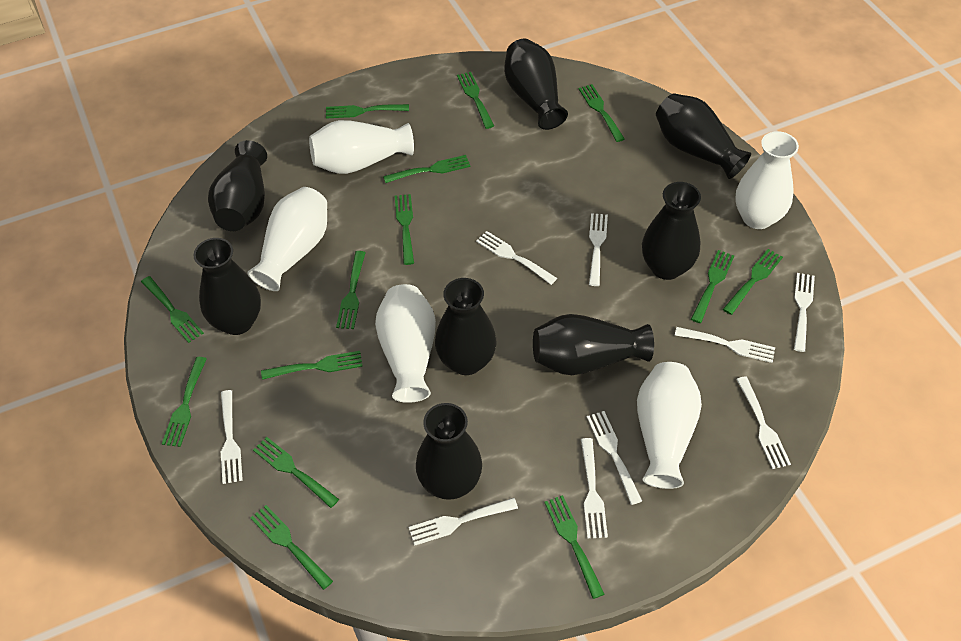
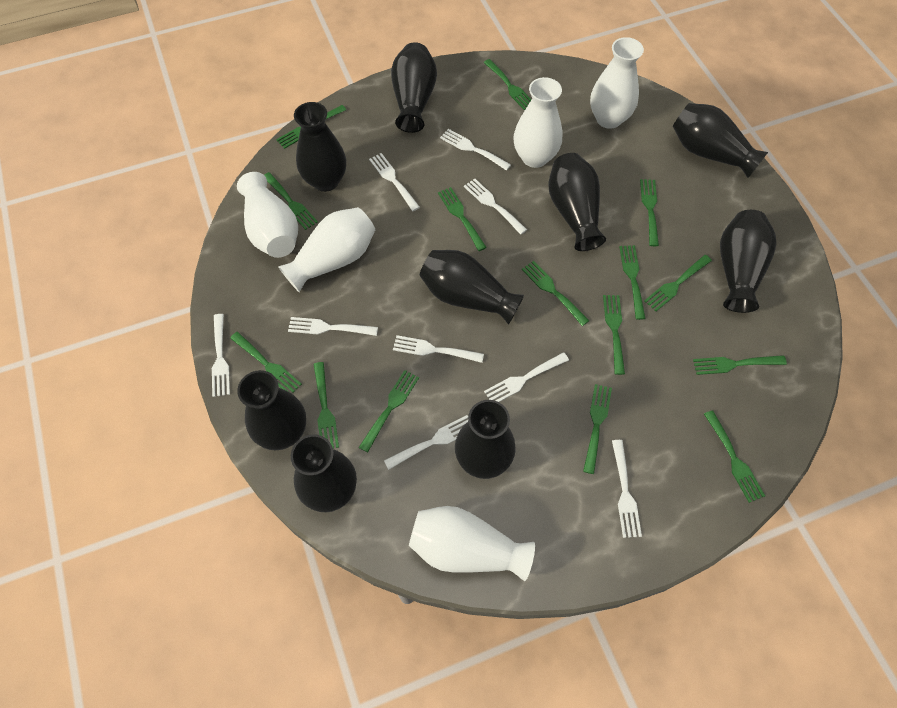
black vase: [193,238,261,335] [208,140,267,231] [416,403,482,500] [435,278,497,375] [504,39,568,130] [533,314,654,375] [642,182,701,280] [656,93,751,179] = 8 -> [237,370,306,451] [291,434,357,512] [294,102,346,192] [391,42,437,133] [420,250,524,325] [455,400,516,479] [548,153,606,251] [673,103,768,178] [720,210,777,313] = 9
green fork: [141,276,204,343] [162,357,207,447] [251,505,333,590] [253,437,339,508] [261,351,363,380] [326,104,409,119] [336,251,366,329] [383,155,471,183] [395,194,414,265] [457,72,494,129] [544,495,604,599] [578,84,625,142] [691,250,734,323] [723,249,783,315] = 14 -> [230,332,302,392] [264,172,318,230] [276,105,346,149] [313,362,339,448] [359,370,419,453] [438,187,487,251] [484,59,532,110] [522,261,589,326] [583,384,612,474] [603,295,625,375] [619,245,646,320] [640,179,659,246] [644,255,712,311] [693,355,787,375] [704,410,765,503] = 15

